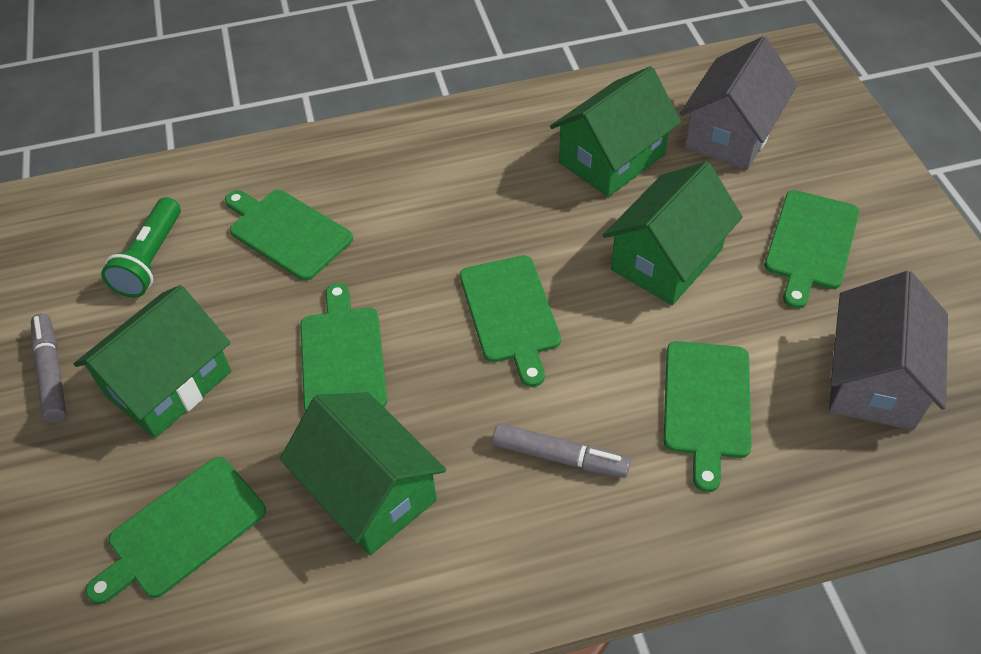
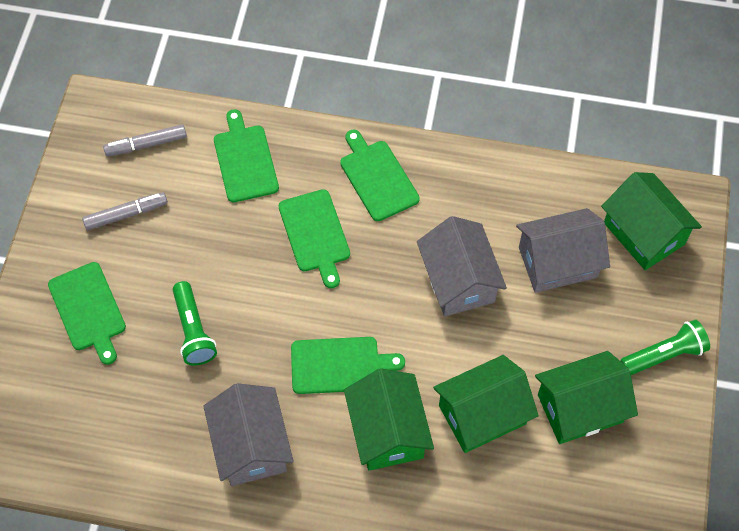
green cutting board: [86,457,266,604] [225,190,353,281] [300,283,387,412] [460,255,561,387] [664,341,751,492] [765,190,859,309] = 6 -> [48,262,126,365] [214,109,279,202] [279,189,350,288] [291,337,405,394] [340,130,420,221] = 5
green flashlight: [101,197,181,298] = 1 -> [172,281,217,365] [620,319,710,375] = 2
grey house: [680,36,797,170] [829,271,948,430] = 2 -> [203,383,294,486] [417,216,507,317] [516,208,610,293] = 3

